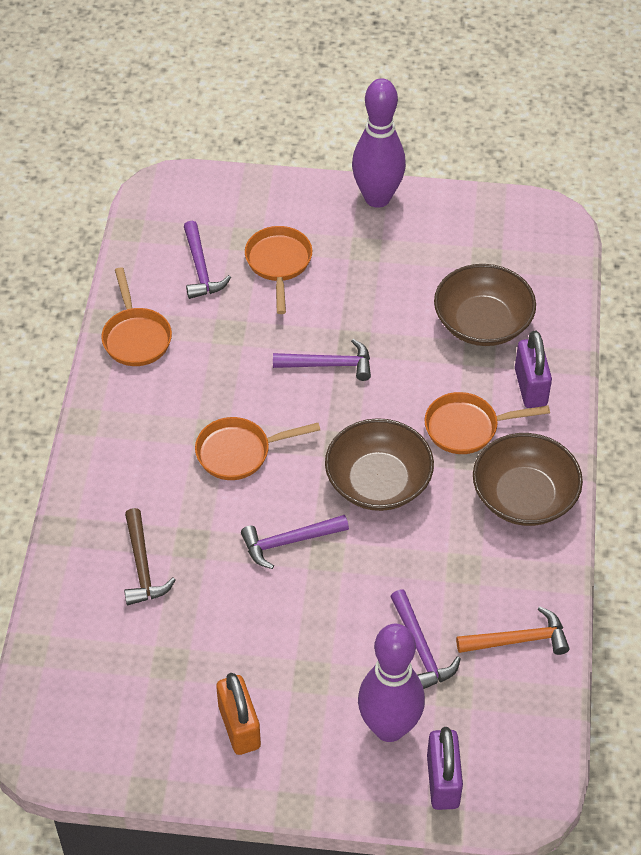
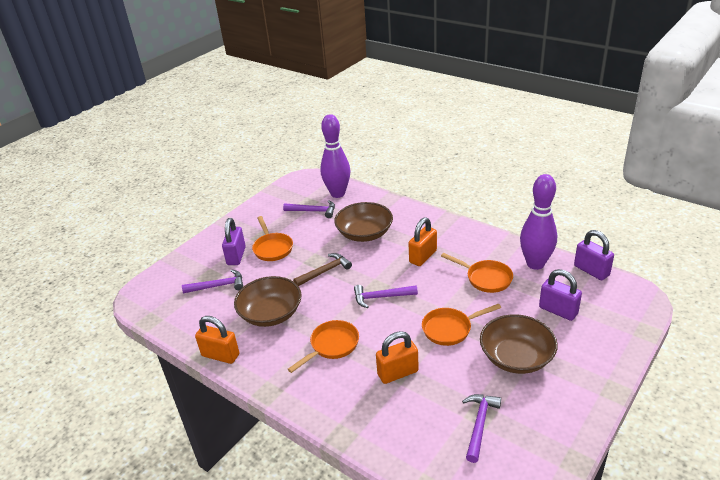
orange hammer: [456,606,569,655] = 1 -> none = 0
orange padlock: [216,673,261,755] = 1 -> [195,316,239,364] [376,331,419,384] [408,217,437,266] = 3
purple padlock: [427,727,463,810] [515,331,552,408] = 2 -> [222,218,246,265] [539,269,582,321] [574,230,614,280] = 3

